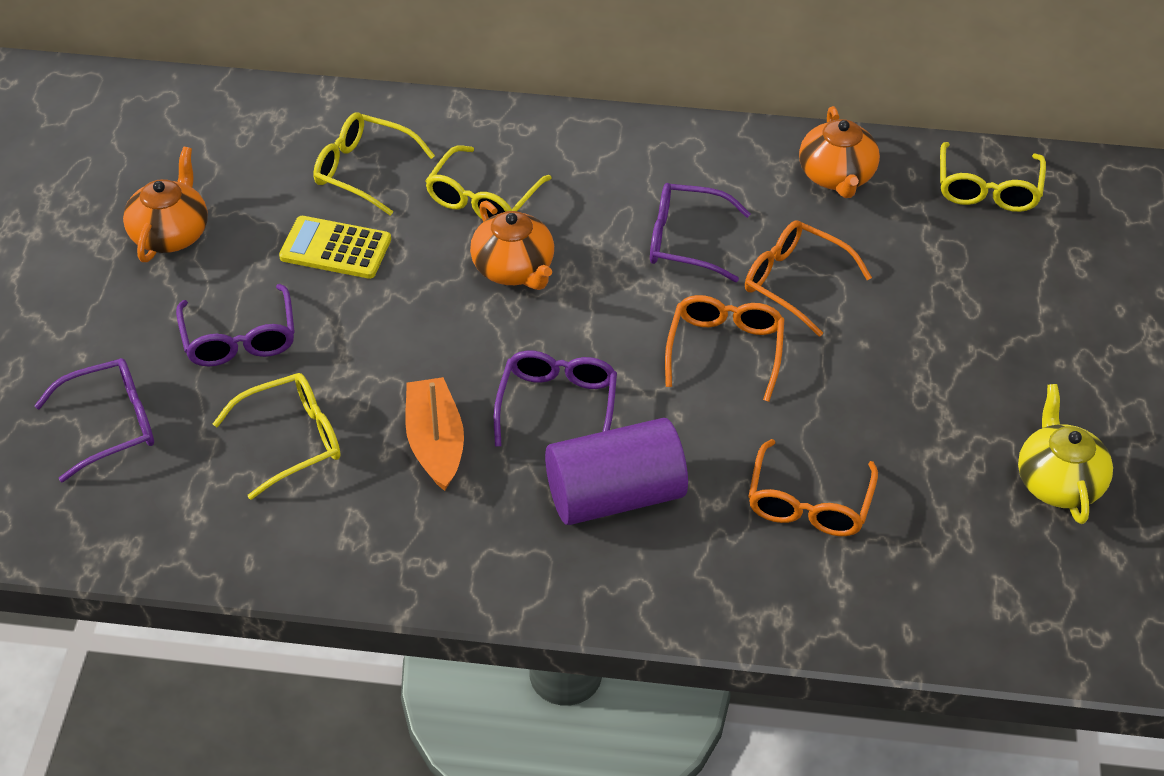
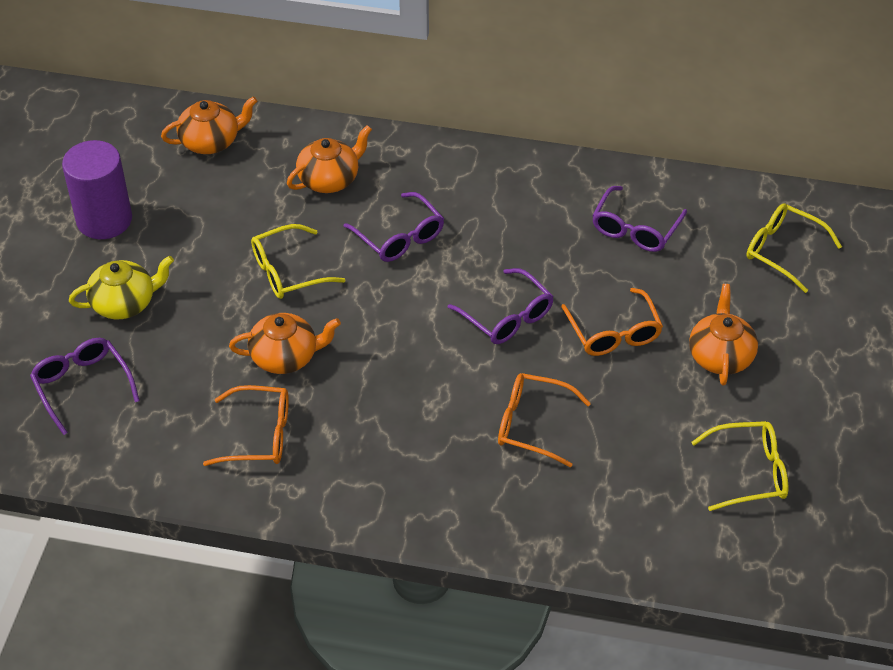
orange boat: [405,377,464,491] = 1 -> none = 0
orange teapot: [123,147,208,262] [470,201,554,290] [799,106,880,198] = 3 -> [161,96,257,154] [229,313,341,374] [287,125,372,193] [689,284,758,385] = 4
yellow calculator: [279,216,391,279] = 1 -> none = 0
yellow glasses: [213,373,341,500] [313,112,435,216] [425,145,552,219] [940,142,1046,212] = 4 -> [251,224,346,299] [691,421,788,511] [746,203,842,293] = 3

